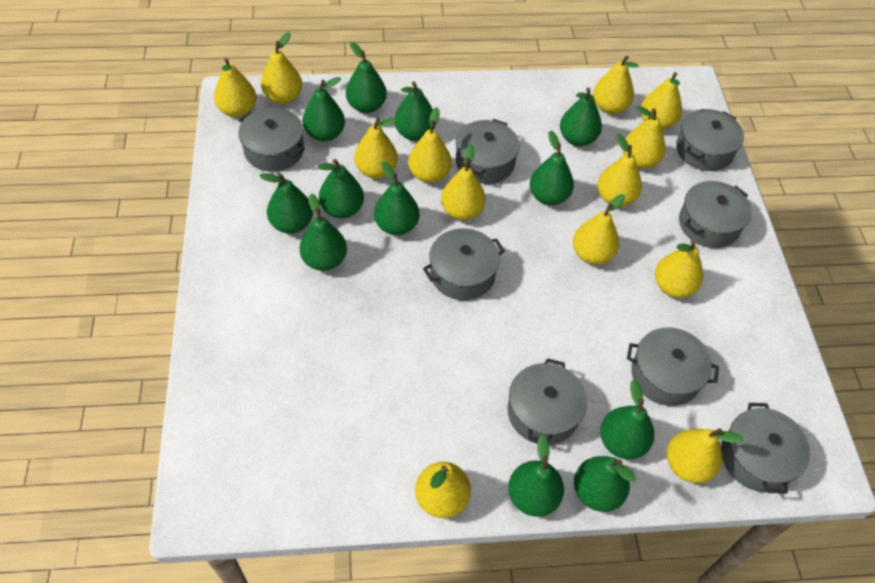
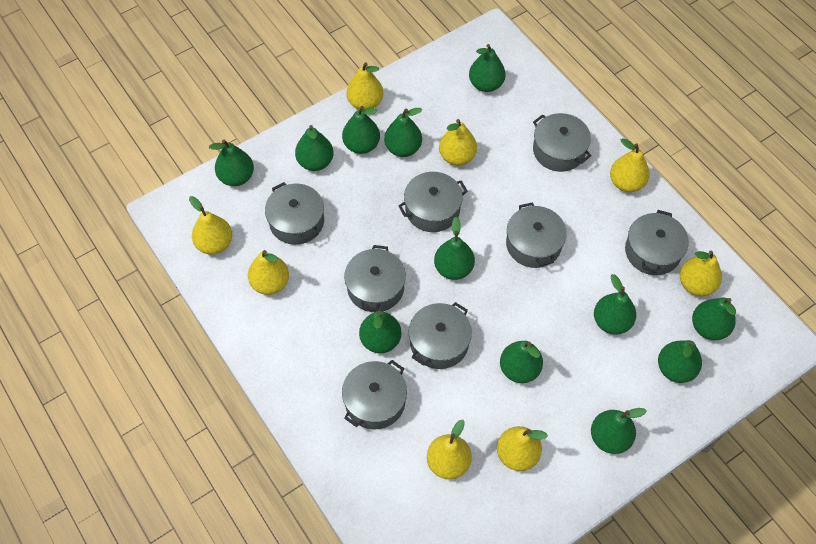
yellow pear: [214,58,256,117] [261,32,302,104] [354,118,398,179] [408,107,452,183] [415,462,471,518] [441,144,486,220] [573,194,625,265] [593,56,639,114] [597,134,642,207] [623,106,666,169] [641,72,682,130] [655,240,703,298] [667,428,743,483] = 13 -> [189,196,232,255] [248,250,289,295] [346,62,383,110] [427,420,472,479] [439,119,477,166] [497,426,548,471] [610,138,650,192] [680,251,722,296] = 8

